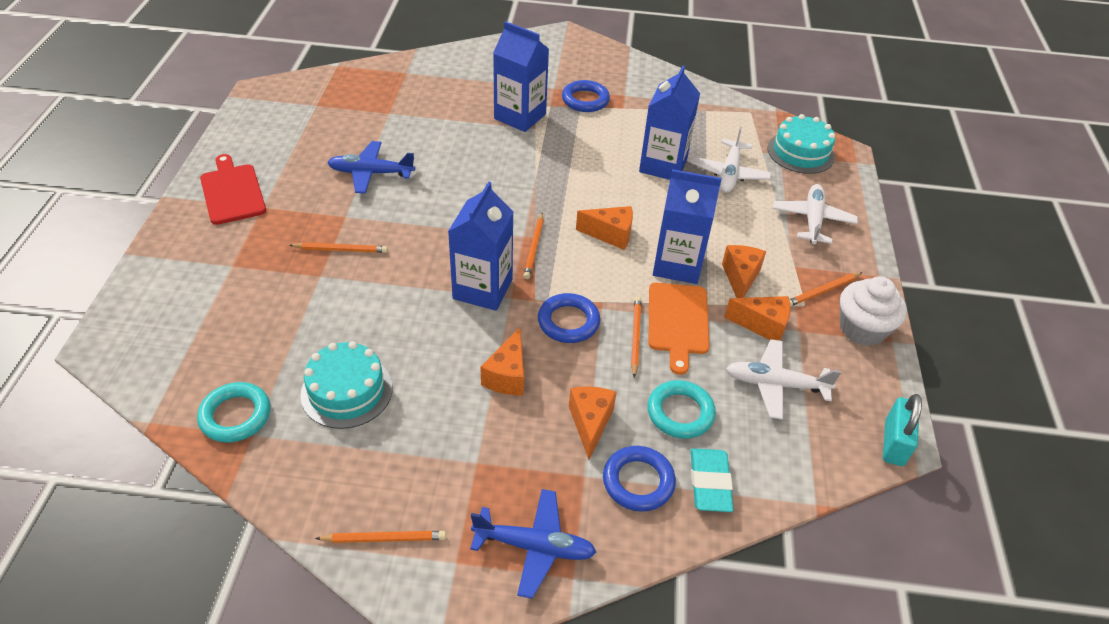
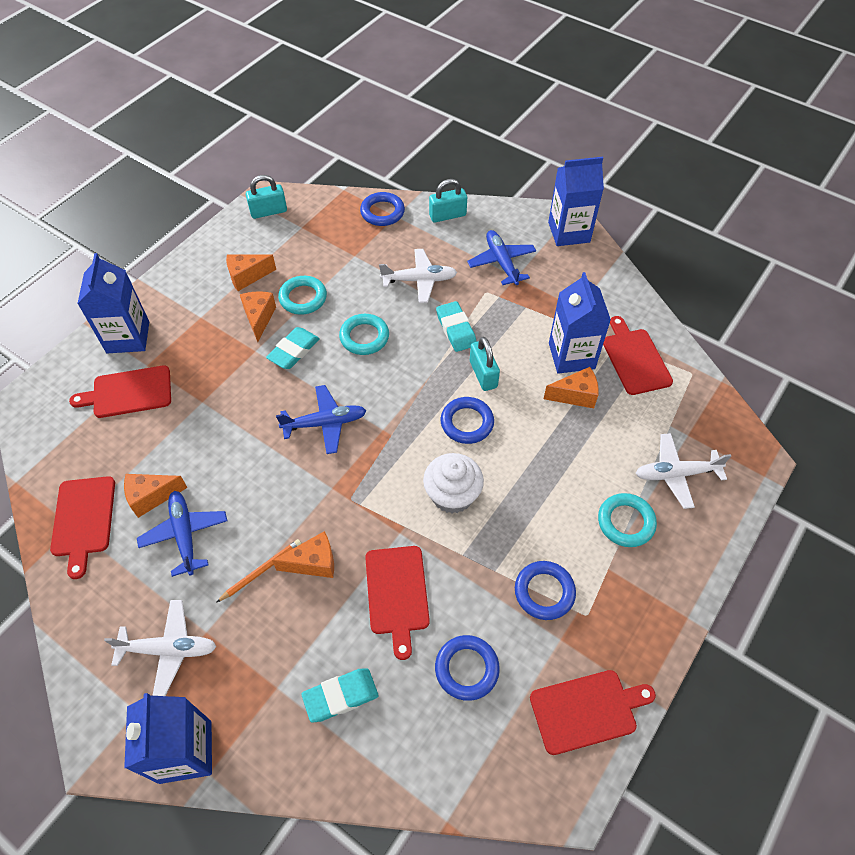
blue plane: [327,141,415,194] [470,489,596,599] = 2 -> [137,491,227,577] [276,385,366,454] [467,230,536,285] = 3
blue ring: [538,293,600,343] [562,80,610,112] [603,446,676,512] = 3 -> [360,192,405,226] [435,635,500,701] [441,397,494,444] [515,561,576,620] = 4
orange cutting board: [648,283,710,375] = 1 -> none = 0
orange pencil: [289,242,388,253] [315,531,446,543] [523,213,543,279] [631,297,642,378] [789,273,862,307] = 5 -> [216,539,302,603] = 1
red cutting board: [200,154,266,225] = 1 -> [50,476,115,579] [69,365,171,418] [365,546,430,660] [530,670,656,755] [603,316,673,395] = 5
turquoise cake: [301,341,393,429] [768,114,835,174] = 2 -> none = 0
turquoise eraser: [691,448,733,512] = 1 -> [266,327,320,369] [301,668,379,722] [436,301,477,352] = 3
turquoise padlock: [883,394,922,466] = 1 -> [246,175,287,219] [429,179,467,223] [470,337,500,391] = 3
turquoise ring: [197,382,271,443] [647,380,716,439] = 2 -> [278,276,327,315] [339,314,389,355] [598,493,657,547] = 3

